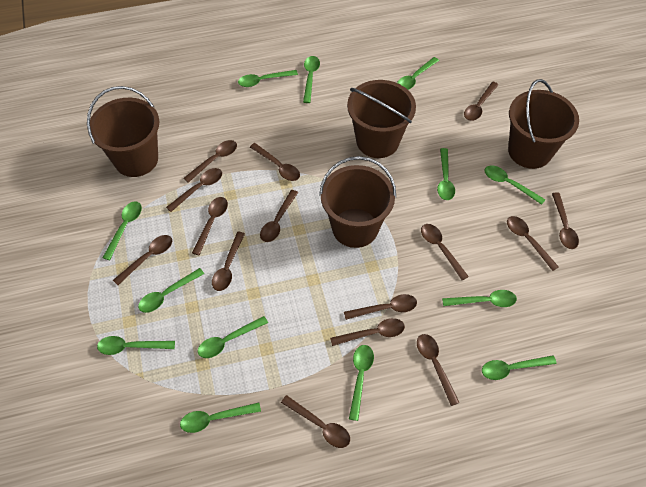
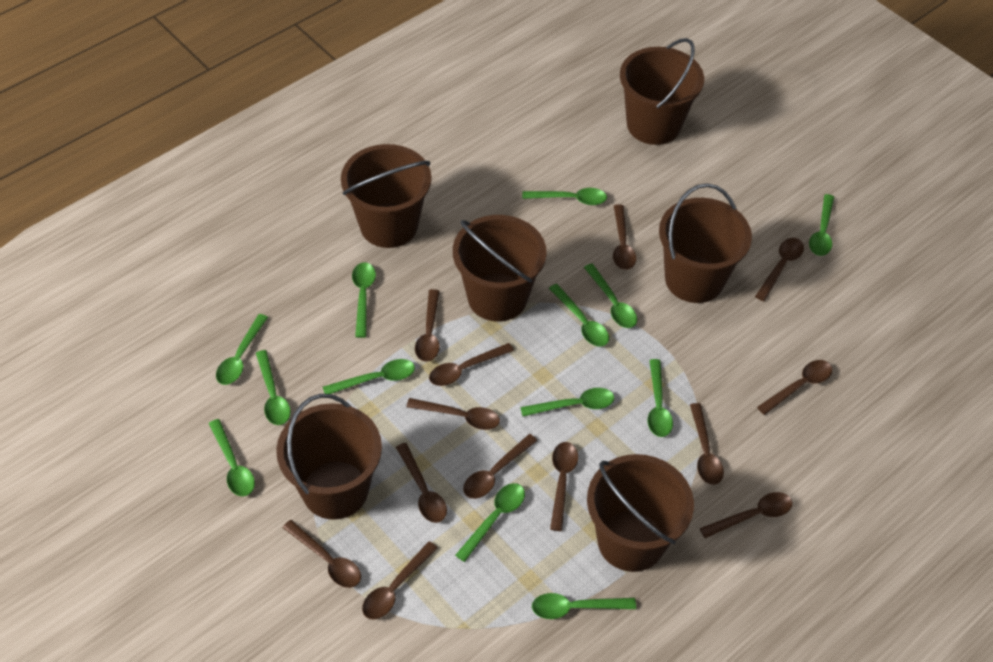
brown bucket: [87,86,159,177] [319,156,396,248] [347,80,416,158] [508,79,579,169] = 4 -> [276,394,382,520] [341,144,431,248] [453,215,547,322] [587,454,694,572] [620,38,704,145] [659,183,752,303] = 6
brown spoon: [113,235,172,285] [166,168,222,212] [183,140,237,183] [192,197,228,255] [212,232,245,291] [250,143,300,181] [260,190,298,242] [281,395,350,448] [330,318,405,346] [344,294,417,320] [417,334,460,406] [421,224,469,280] [464,82,499,121] [507,216,559,271] [552,192,579,249] = 15 -> [283,520,361,588] [362,541,438,619] [396,443,447,523] [406,398,500,430] [415,289,440,362] [429,343,514,386] [463,434,538,499] [550,442,578,531] [613,205,636,270] [690,403,724,485] [700,492,792,538] [755,238,804,301] [757,360,832,415] = 13

